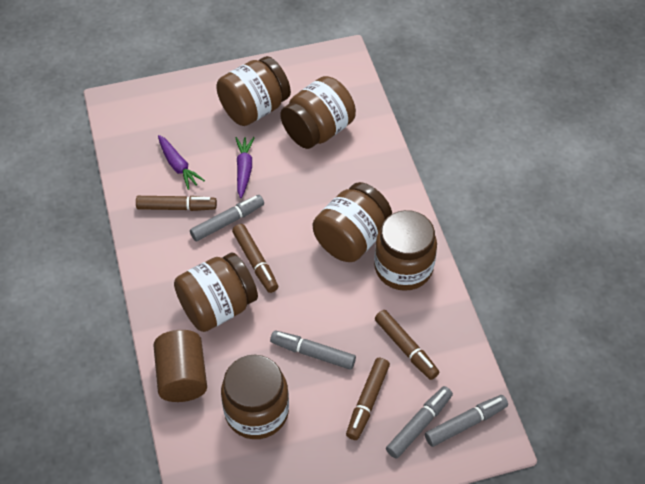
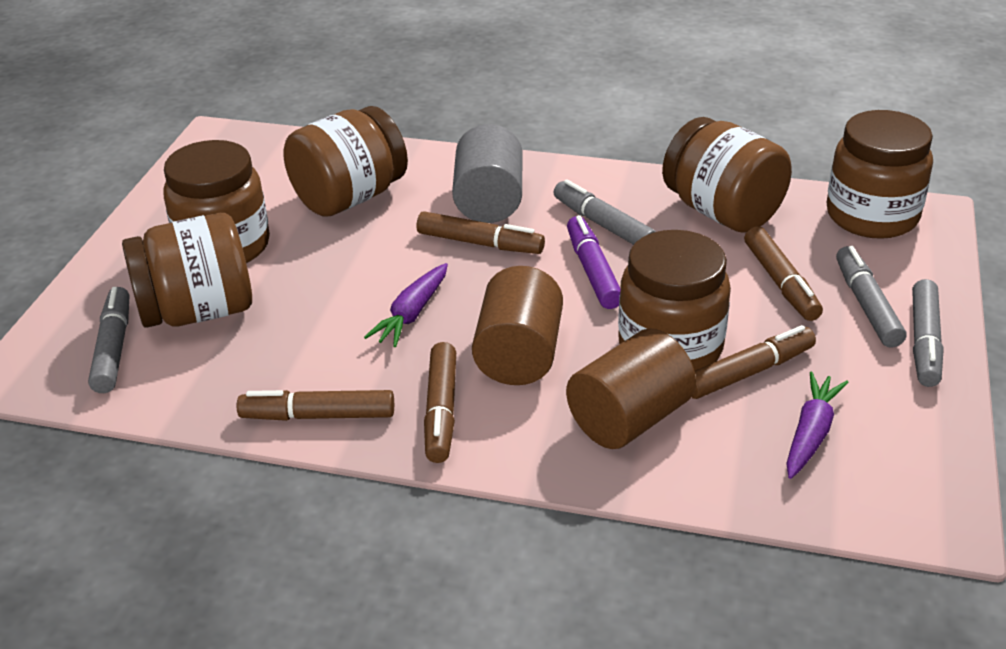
brown cylinder: [153,330,207,402] = 1 -> [472,266,563,385] [566,329,696,449] = 2
brown marker: [136,196,217,211] [232,224,278,293] [346,358,390,440] [375,310,439,380] = 4 -> [237,390,394,421] [417,211,545,254] [424,342,456,463] [691,325,816,399] [744,226,823,321] = 5
grey cylinder: none = 0 -> [452,124,523,223] = 1
purple marker: none = 0 -> [567,215,620,309] = 1

